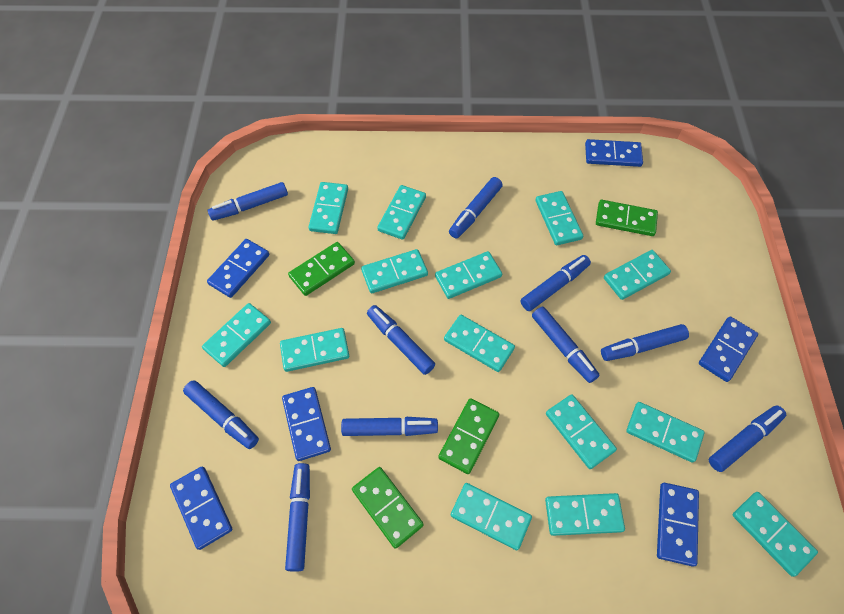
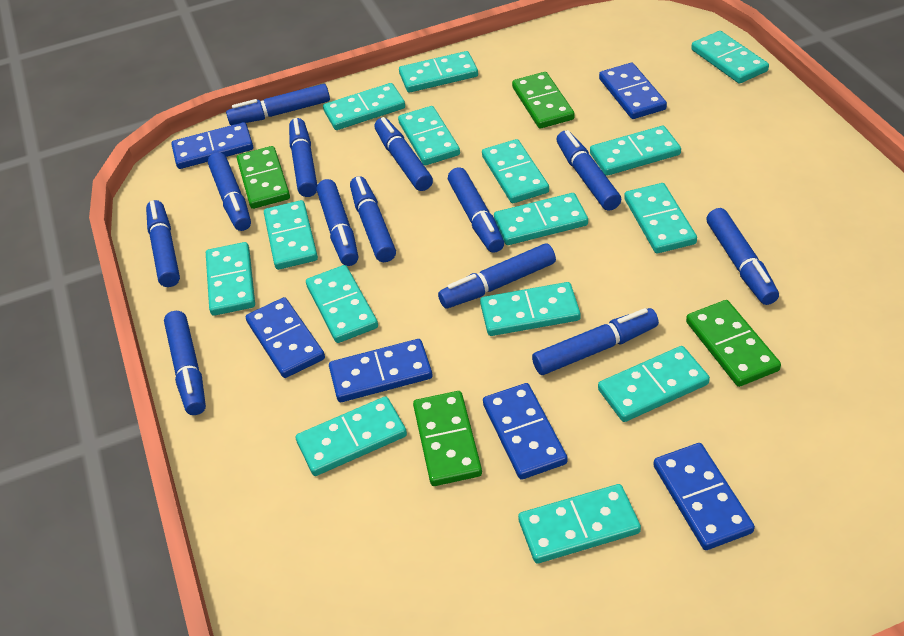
blue marker: [183,380,259,449] [208,182,288,221] [285,463,310,572] [341,417,438,436] [367,305,435,375] [449,177,503,238] [521,255,591,311] [532,306,599,383] [601,324,689,361] [709,405,786,472] = 10 -> [146,200,180,287] [164,311,206,415] [208,152,251,231] [226,84,330,125] [289,118,317,197] [317,179,358,266] [350,176,396,262] [375,117,433,191] [438,243,556,309] [448,167,504,253] [532,308,659,375] [556,130,621,211] [706,208,779,305] = 13
turquoise domino: [202,303,271,367] [280,328,349,372] [309,182,348,234] [361,249,428,293] [377,185,426,240] [435,251,502,299] [444,315,515,372] [451,483,532,550] [536,191,583,245] [545,493,625,536] [546,394,617,469] [604,250,671,300] [626,402,705,463] [733,492,818,577] = 14 -> [206,242,255,316] [264,200,318,270] [296,396,407,476] [306,265,378,343] [323,83,405,130] [398,106,460,165] [399,51,478,93] [480,282,581,336] [482,139,549,203] [494,193,588,245] [518,484,641,563] [590,126,681,176] [598,346,710,422] [624,183,697,253] [691,31,769,84] = 15

